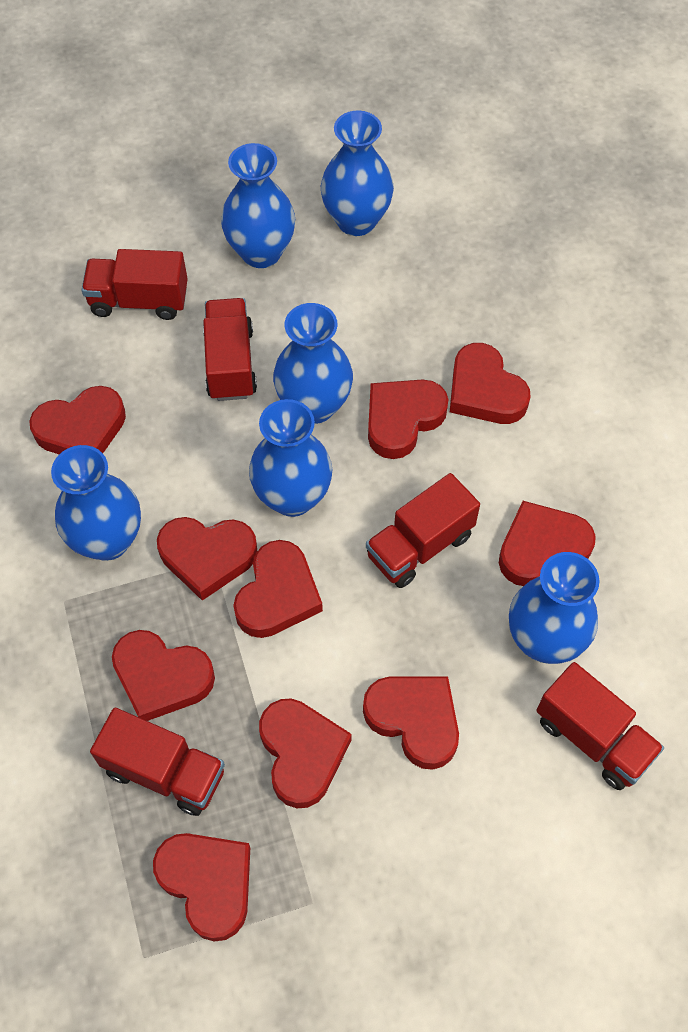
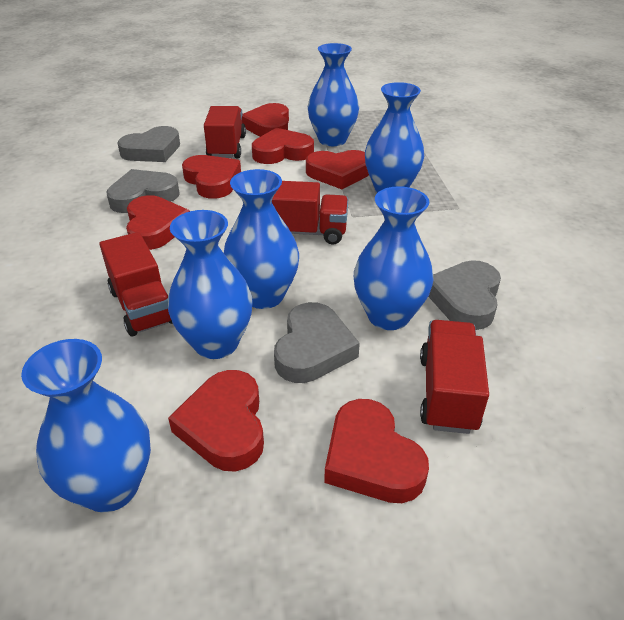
grey heart: none = 0 -> [106,169,180,213] [117,126,180,162] [274,302,360,383] [428,260,501,330] = 4
red heart: [29,386,126,454] [112,630,215,721] [153,833,250,942] [157,517,257,601] [233,540,323,638] [259,699,352,808] [363,677,459,770] [368,379,449,459] [450,343,531,424] [499,501,596,586] = 10 -> [126,195,190,250] [168,370,264,472] [182,155,241,199] [242,103,289,137] [252,128,314,164] [306,150,369,189] [324,399,429,503] = 7
red truck: [82,249,188,320] [90,708,225,816] [203,298,257,401] [366,473,480,588] [536,662,664,790] = 5 -> [99,232,173,336] [204,106,246,158] [272,181,348,245] [420,320,489,434] = 4

